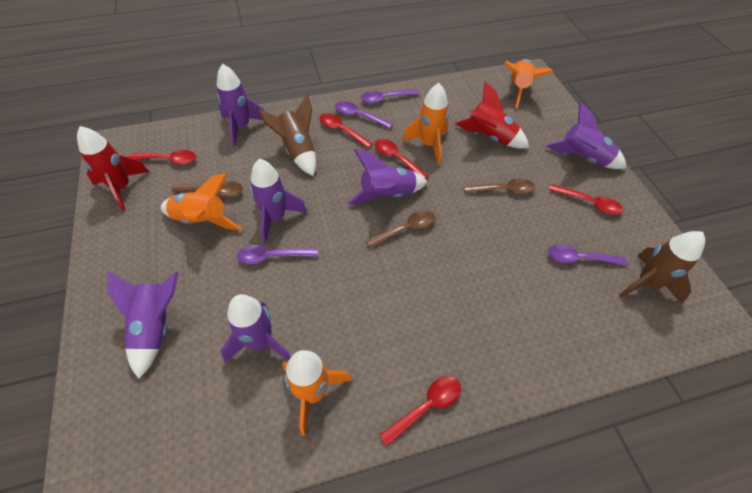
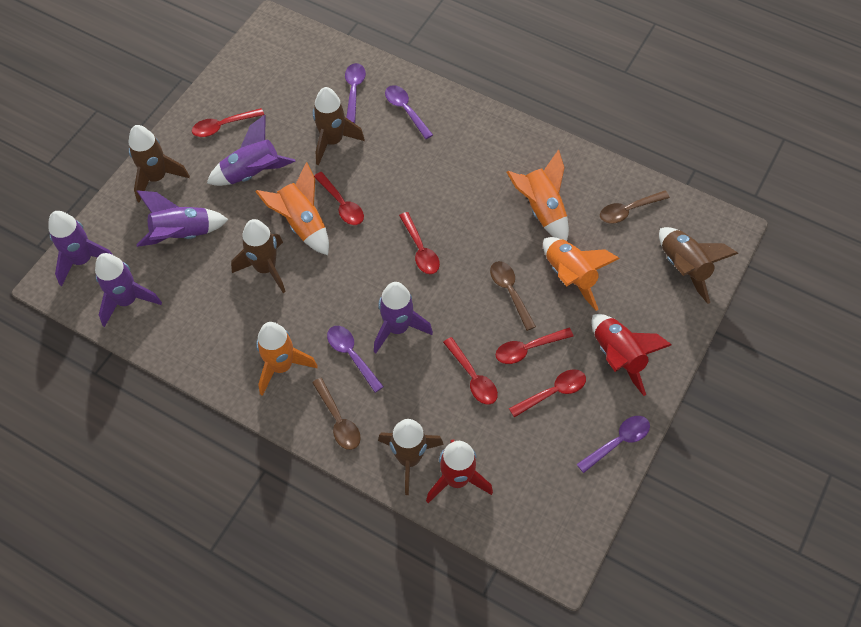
brown rocket: [258,94,316,176] [619,231,705,304] = 2 -> [128,125,190,203] [231,219,286,293] [313,87,365,165] [378,419,444,495] [659,227,738,304] = 5
purple rocket: [107,271,179,379] [217,64,264,147] [221,294,291,362] [250,159,307,244] [348,149,428,205] [545,102,626,169] = 6 -> [48,211,113,286] [95,253,162,327] [136,190,229,247] [207,115,296,186] [374,282,433,353] = 5
red spoon: [128,150,196,165] [319,113,373,148] [375,139,428,179] [380,376,461,446] [549,184,623,215] = 5 -> [192,108,264,137] [314,172,364,225] [399,212,440,274] [443,337,498,405] [496,328,573,364] [509,369,586,417] = 6

